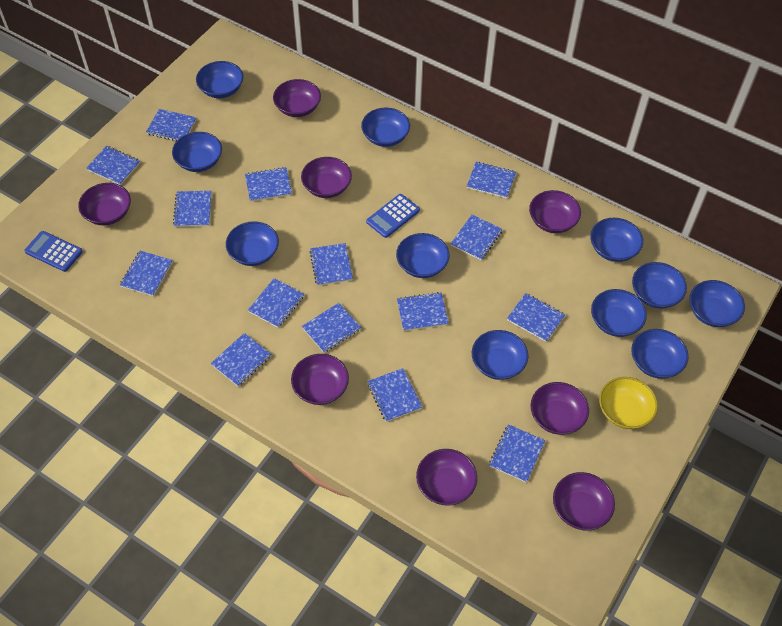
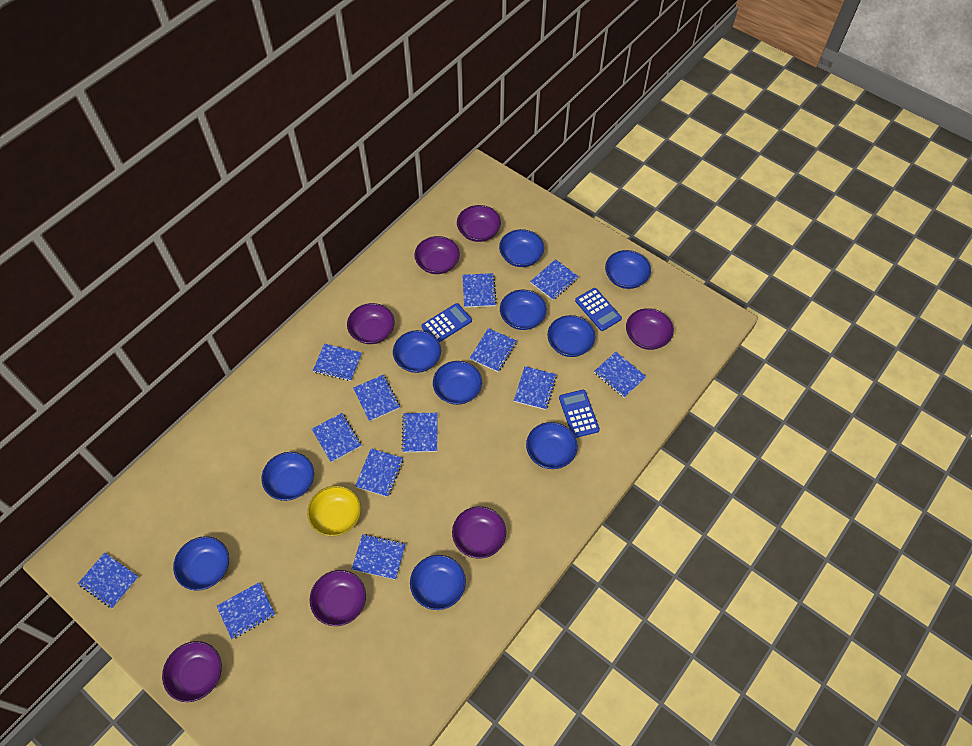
blue bowl: [172,132,222,172] [196,61,243,98] [226,221,279,266] [361,108,410,147] [396,233,450,278] [472,330,528,380] [590,218,643,262] [591,289,647,337] [631,329,689,379] [632,262,687,309] [689,280,745,327] = 11 -> [173,536,229,591] [262,452,314,501] [393,330,441,373] [410,555,466,610] [433,361,482,405] [499,229,544,267] [500,290,547,330] [526,422,578,469] [547,315,595,357] [605,250,651,289] = 10
blue calculator: [24,231,83,272] [366,194,420,238] = 2 -> [421,303,472,343] [559,390,600,438] [575,288,622,331] = 3
blue notebook: [86,146,140,185] [120,251,173,296] [146,109,196,141] [173,191,212,227] [211,333,271,387] [245,167,292,202] [248,278,304,328] [302,303,361,353] [309,243,353,286] [367,368,422,422] [397,292,449,331] [451,215,503,260] [467,162,516,198] [489,424,545,482] [507,293,565,342] = 15 -> [78,552,139,608] [217,582,275,639] [312,413,361,463] [313,344,362,381] [352,534,406,580] [353,375,400,422] [355,448,403,497] [401,413,437,452] [462,273,497,308] [470,328,517,372] [514,366,557,410] [530,259,579,300] [594,352,646,398] = 13
purple bowl: [78,183,131,225] [273,79,321,117] [291,354,349,405] [301,157,352,198] [416,449,477,506] [529,190,581,233] [530,382,589,435] [553,472,615,530] = 8 -> [162,641,222,702] [310,570,366,626] [347,303,395,344] [414,236,460,274] [452,506,506,559] [457,205,501,242] [626,308,674,350] = 7

